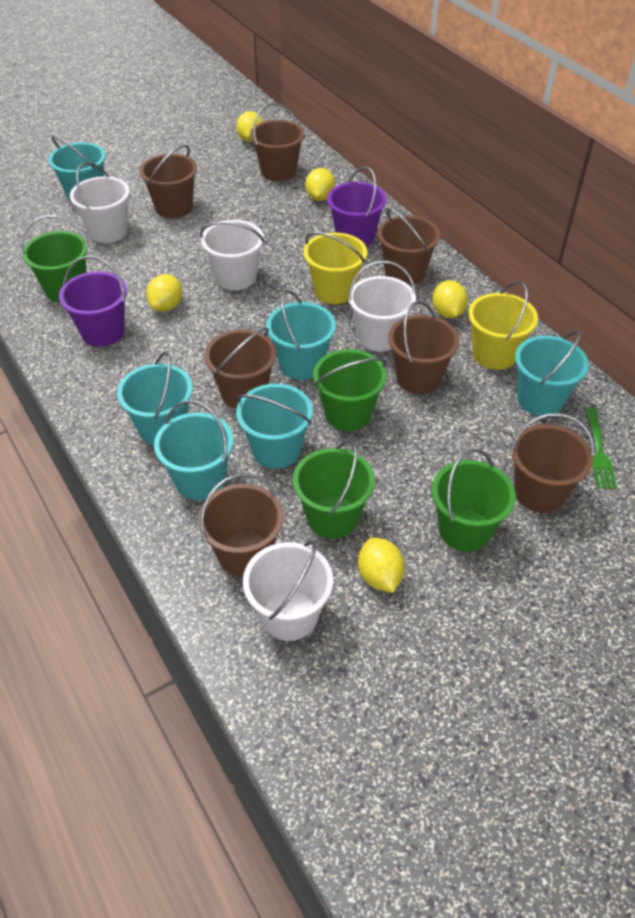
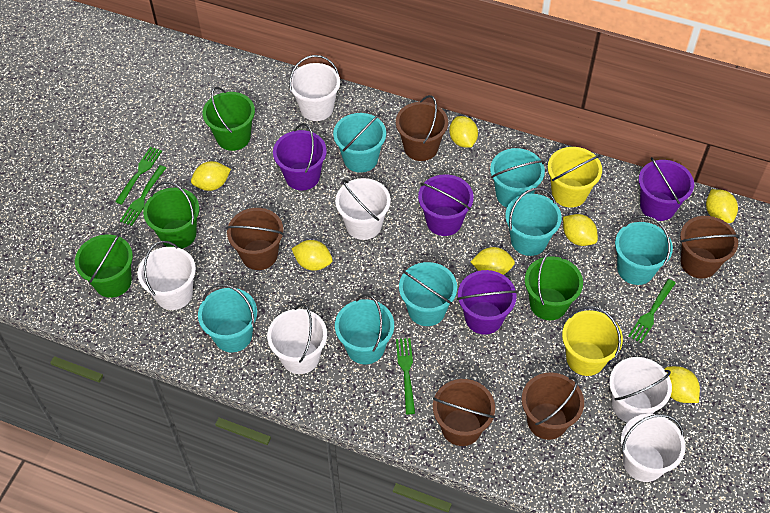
brown bucket: [140,145,197,218] [198,473,284,577] [204,327,277,409] [250,103,304,181] [377,208,440,286] [388,301,459,394] [510,413,594,513] = 7 -> [226,208,284,270] [396,95,448,161] [433,379,495,446] [522,372,584,440] [680,216,740,279] = 5
green fork: [585,407,617,489] = 1 -> [115,147,162,205] [120,165,166,226] [396,338,415,414] [628,279,676,343] = 4
purple bucket: [59,256,127,347] [327,167,387,247] = 2 -> [273,123,327,190] [418,174,474,236] [457,270,517,334] [639,157,694,221] = 4
turquoise bucket: [48,135,106,204] [117,352,193,446] [154,400,234,500] [236,383,313,469] [266,290,336,380] [515,330,589,416] = 6 -> [198,284,257,352] [333,113,386,173] [335,294,394,364] [399,262,457,326] [490,148,545,208] [505,188,562,256] [615,216,673,285] = 7
white bucket: [70,162,130,243] [200,220,265,290] [243,540,333,641] [348,261,416,352] = 4 -> [138,241,196,310] [267,304,327,374] [289,55,340,121] [335,178,391,240] [609,357,672,423] [621,414,686,482] = 6
yellow lemon: [146,274,182,312] [236,111,263,142] [305,168,335,201] [358,538,405,593] [432,280,468,318] = 5 -> [191,161,231,191] [292,240,333,271] [449,116,478,148] [471,247,515,275] [563,214,598,246] [665,366,700,403] [706,189,738,223] = 7

